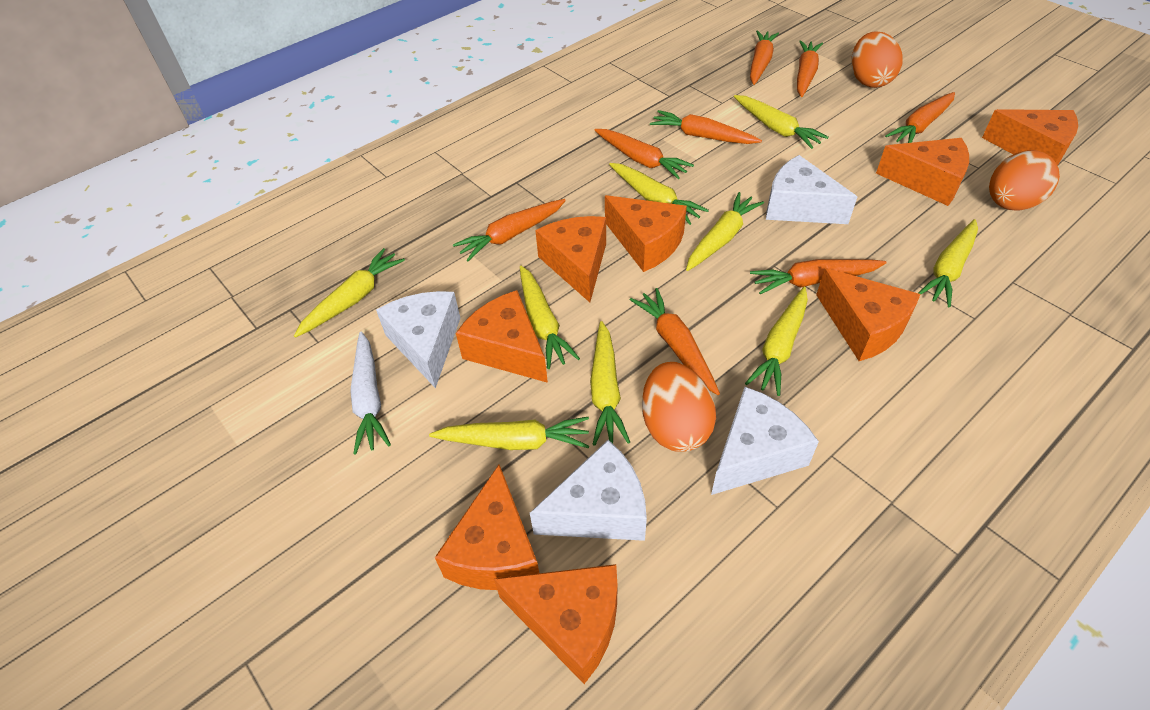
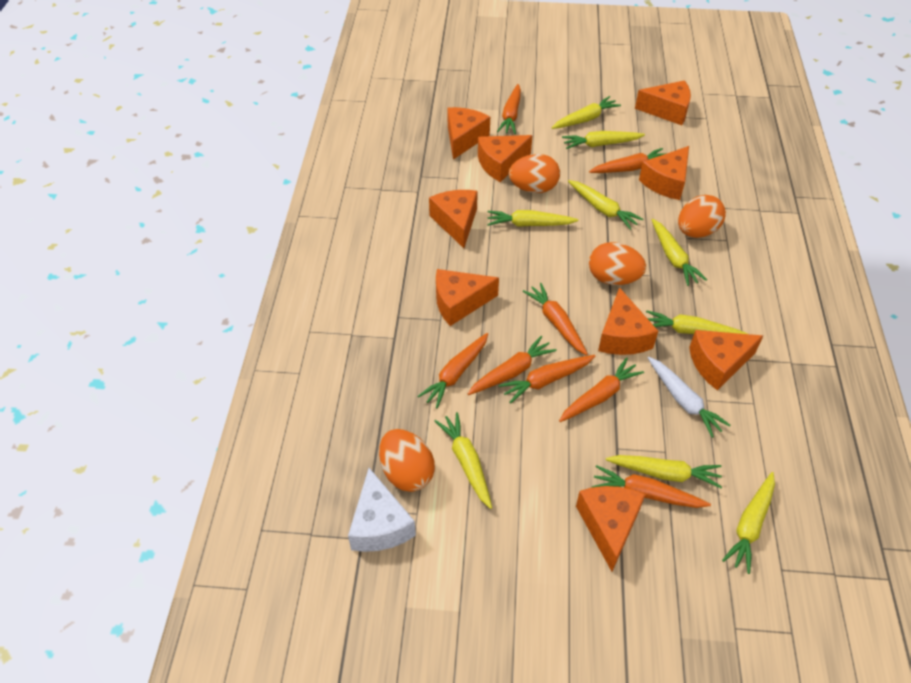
orange cheese: [435,464,539,590] [456,290,548,383] [494,564,618,684] [535,216,606,302] [605,195,687,272] [816,268,920,361] [876,138,969,206] [982,109,1078,166] = 8 -> [429,190,478,248] [436,269,499,326] [447,107,490,159] [478,135,533,182] [576,486,646,571] [598,287,658,355] [635,80,691,125] [639,146,689,200] [689,330,763,390] = 9
orange egg: [642,362,716,452] [851,31,903,88] [989,150,1060,210] = 3 -> [379,429,435,492] [509,154,560,193] [589,242,646,285] [678,195,726,238] = 4
white cheese: [376,291,460,388] [530,440,647,541] [711,387,819,495] [766,155,857,224] = 4 -> [348,468,416,552] = 1

